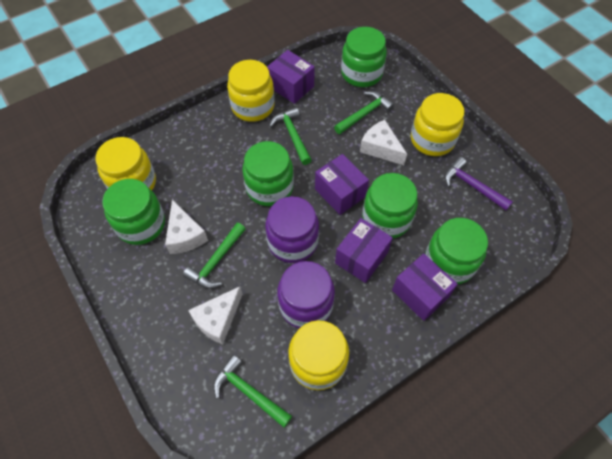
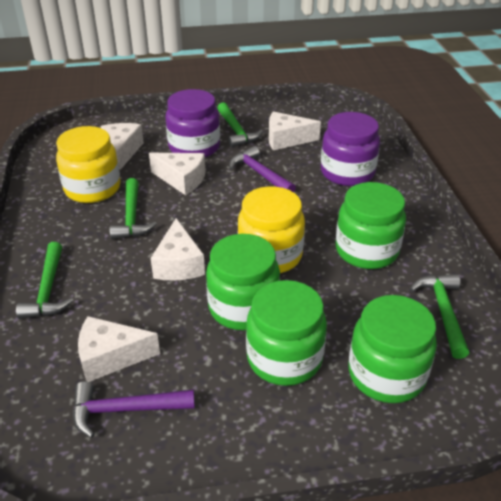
green jar: [102,179,165,245] [242,141,294,206] [341,27,387,87] [362,173,418,238] [425,218,488,284] = 5 -> [206,234,280,330] [246,280,327,386] [336,182,406,269] [348,295,437,403] = 4
purple box: [267,50,315,104] [315,154,369,215] [335,218,393,283] [392,253,458,321] = 4 -> none = 0
purple hammer: [445,157,513,211] = 1 -> [73,381,195,438] [229,146,296,192] = 2
white cheese: [165,200,208,254] [188,286,243,344] [360,120,407,165] = 3 -> [78,316,160,382] [100,123,144,170] [149,153,206,195] [151,218,205,281] [269,111,321,150] = 5
yellow jar: [95,137,156,190] [227,60,275,122] [288,320,349,390] [411,93,465,156] = 4 -> [56,126,121,203] [238,186,305,273] = 2

